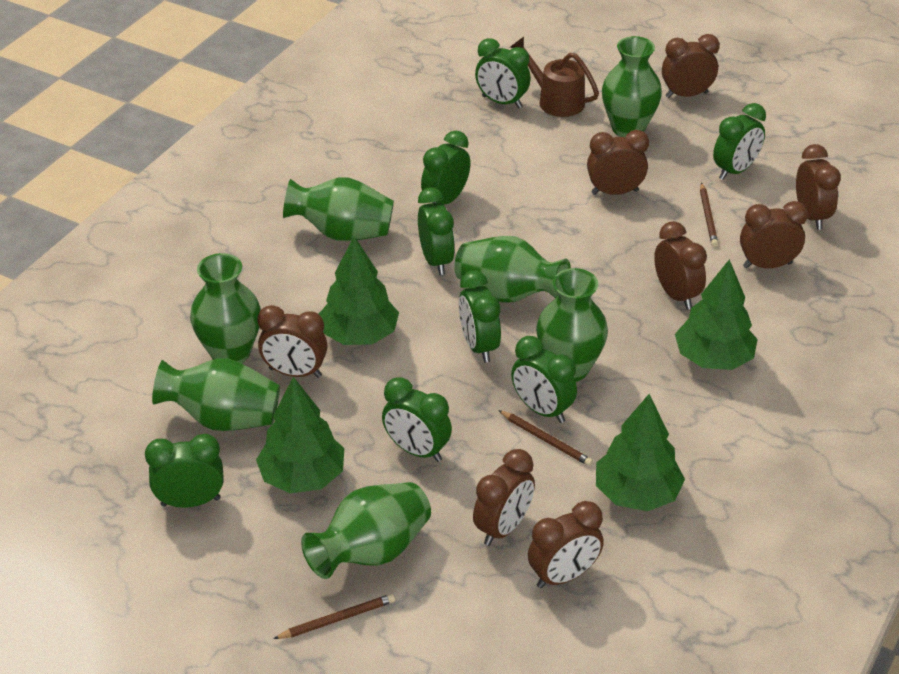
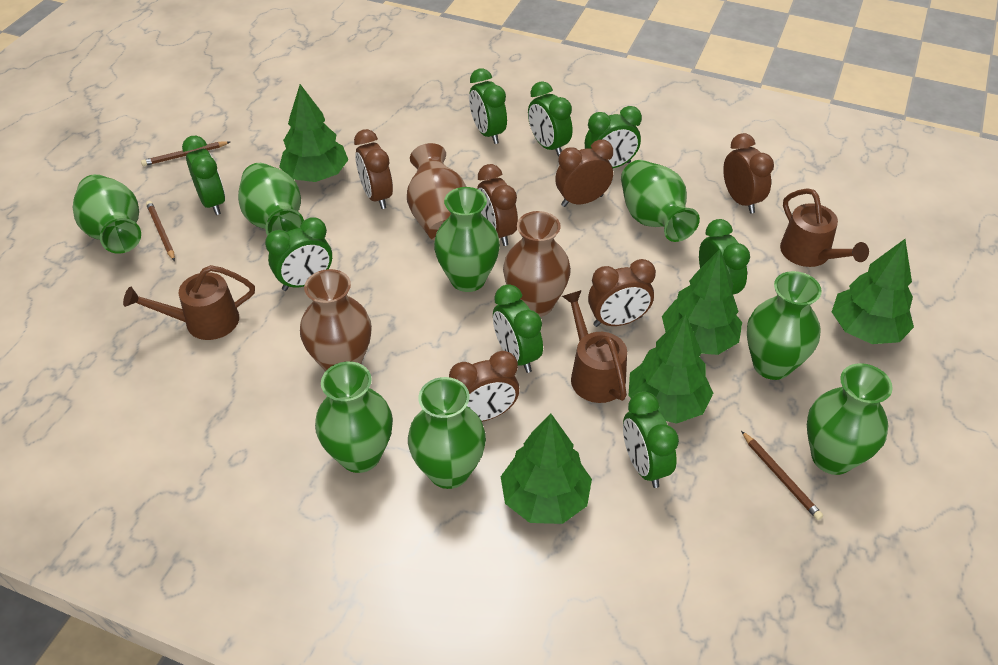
brown clock: [257,305,328,378] [473,449,535,546] [528,501,604,588] [587,130,649,195] [654,221,707,309] [662,34,720,98] [740,201,808,268] [796,144,841,230] = 8 -> [354,129,393,209] [449,351,519,422] [477,164,518,246] [555,139,613,207] [588,259,656,327] [723,133,774,214] = 6
brown vase: none = 0 -> [300,269,372,371] [407,143,466,241] [503,211,571,317] = 3
brown watering can: [510,37,599,117] = 1 -> [123,265,255,340] [562,290,627,403] [780,188,869,267] = 3
green tree: [256,377,344,493] [319,236,399,345] [596,394,685,511] [675,259,758,370] = 4 -> [279,84,348,182] [501,414,592,524] [628,314,713,424] [662,249,742,355] [832,239,914,344] = 5
green vase: [152,358,280,431] [190,253,261,363] [283,177,394,241] [301,482,431,579] [454,236,571,302] [536,268,608,382] [602,36,662,137] = 7 -> [73,174,141,254] [238,163,304,236] [315,362,393,473] [408,377,486,489] [434,187,500,292] [621,160,700,242] [747,271,822,380] [807,363,893,475] = 8

